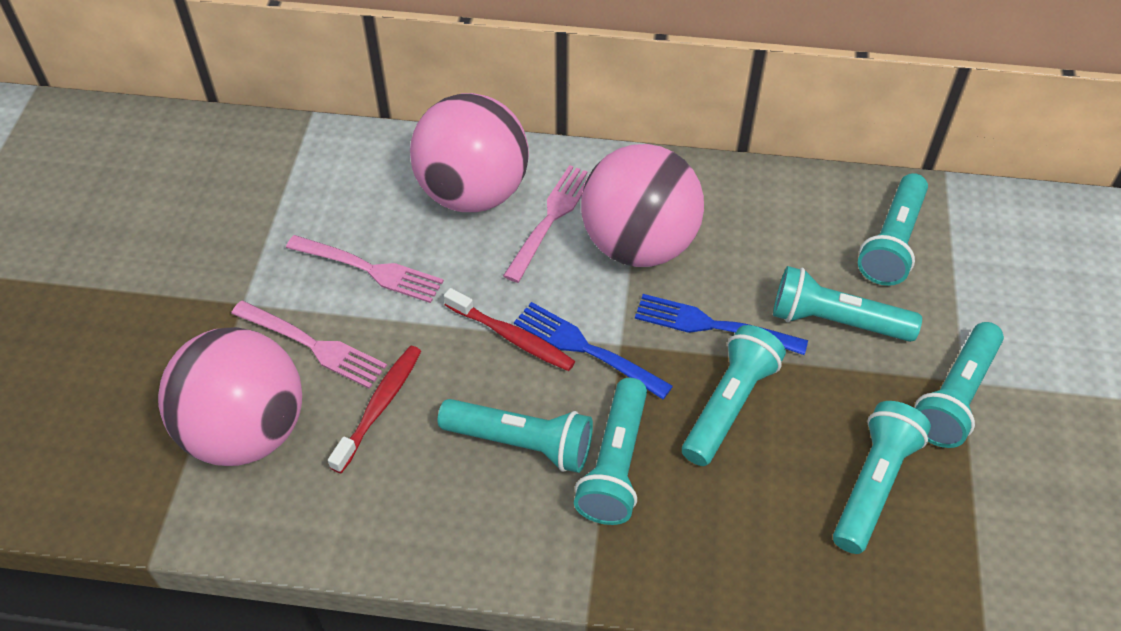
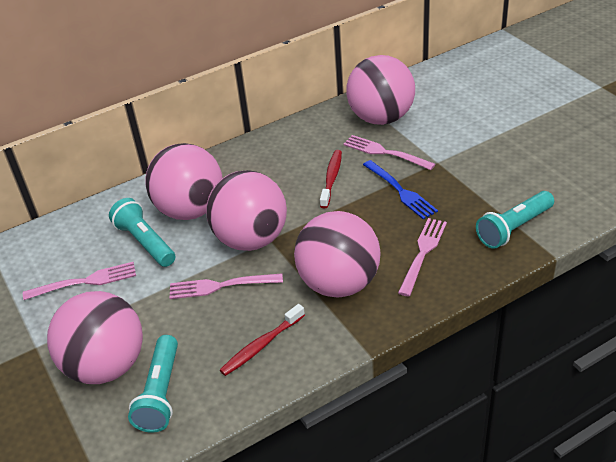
blue fork: [514,302,673,399] [635,294,808,355] = 2 -> [363,160,438,219] = 1
pink ball: [158,327,302,466] [410,93,529,212] [581,144,704,267] = 3 -> [47,291,143,384] [145,143,223,220] [206,170,287,251] [294,211,380,297] [346,55,415,125] = 5
pink fork: [231,301,387,389] [286,235,444,303] [503,165,590,283] = 3 -> [23,262,136,300] [169,273,283,299] [343,135,435,170] [398,218,447,297] = 4
turquoise flashlight: [438,399,593,473] [574,378,647,525] [682,325,786,466] [773,266,922,342] [833,401,931,554] [858,173,928,286] [914,322,1004,448] = 7 -> [109,198,175,267] [128,335,178,433] [476,191,554,249] = 3

